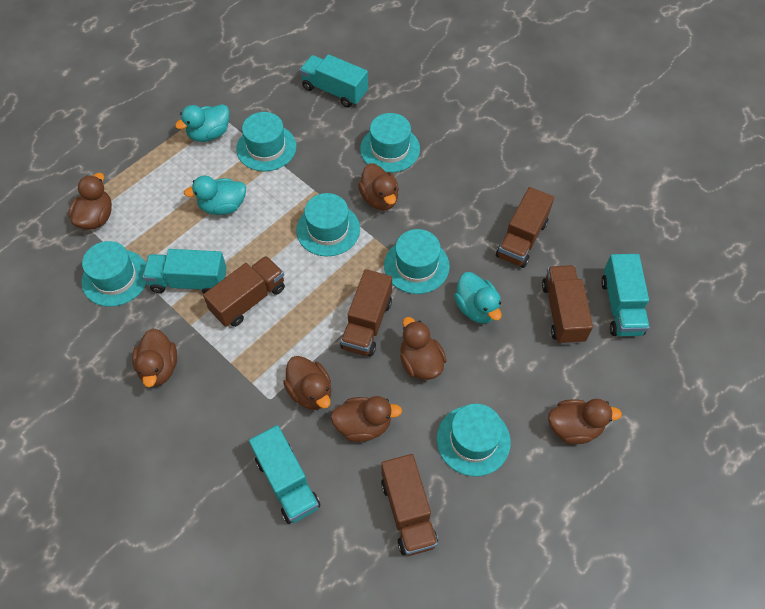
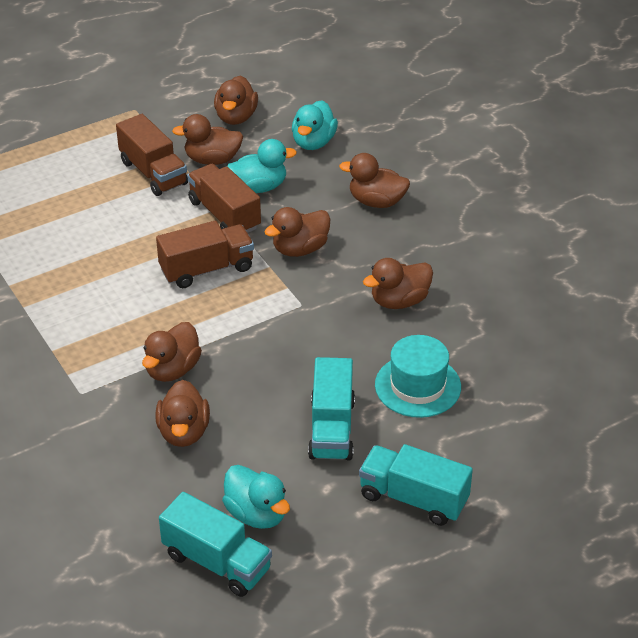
brown truck: [203,256,285,327] [340,269,392,357] [381,454,438,556] [496,187,554,268] [542,265,593,344] = 5 -> [116,114,188,196] [156,221,254,288] [187,164,261,233] = 3
turquoise hat: [81,241,147,307] [236,112,296,171] [296,193,360,256] [360,113,420,173] [384,229,450,294] [437,404,511,477] = 6 -> [375,335,461,418] = 1
turquoise truck: [143,249,227,294] [249,425,320,524] [300,54,368,107] [601,254,650,336] = 4 -> [159,492,272,597] [308,357,355,461] [359,444,473,526] = 3

